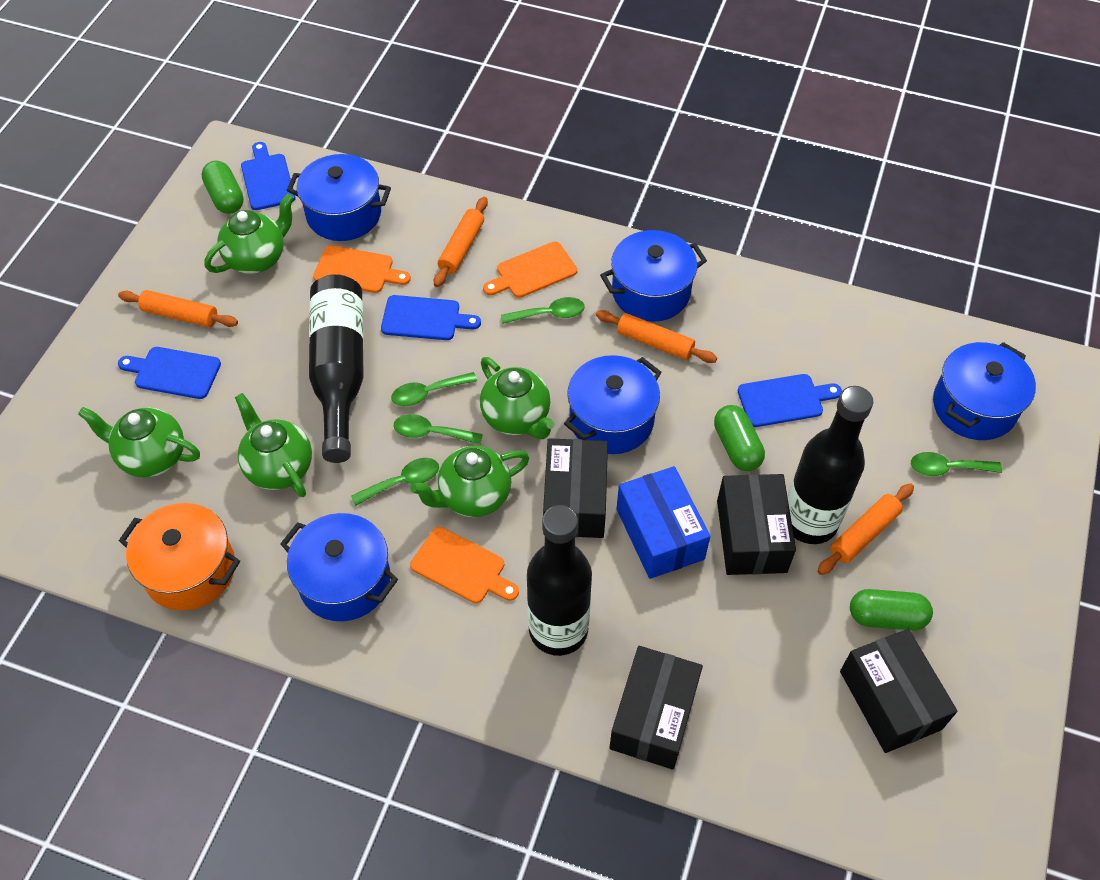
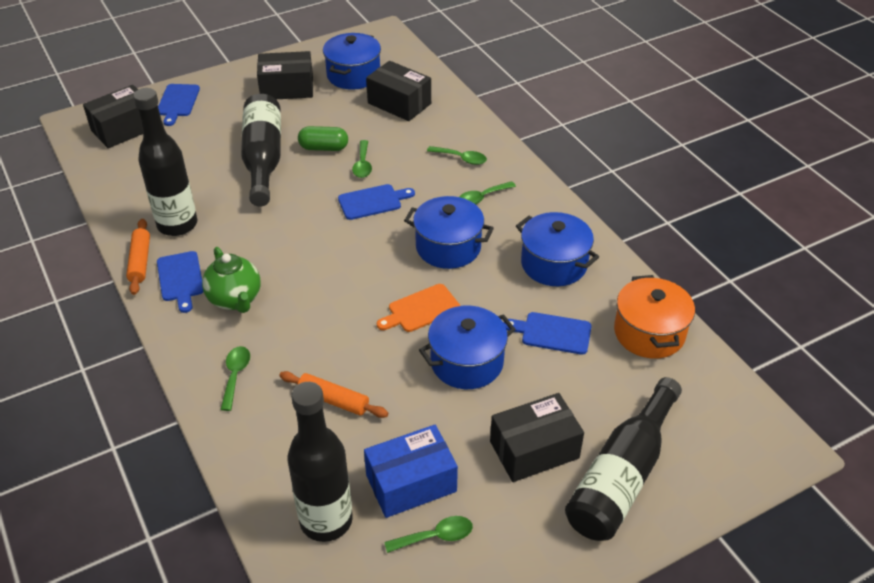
black bottle: [309,274,364,463] [527,505,592,656] [787,386,873,544] = 3 -> [133,88,197,236] [241,94,281,207] [288,382,353,542] [565,377,682,541] = 4
blue pot: [280,513,398,621] [287,154,391,241] [564,355,662,454] [600,230,707,322] [933,342,1036,440] = 5 -> [323,33,381,90] [404,196,494,269] [419,306,516,389] [516,212,599,286] = 4
green capsule: [201,161,244,214] [714,405,765,471] [850,589,933,630] = 3 -> [298,126,348,151] = 1
green teapot: [78,407,200,478] [204,193,294,274] [235,393,312,497] [410,446,529,517] [480,357,555,439] = 5 -> [202,247,261,313] = 1
orange cutting board: [313,245,411,293] [410,527,519,603] [483,242,577,298] = 3 -> [377,284,460,332] = 1
orange rolling pin: [118,290,238,327] [434,197,488,287] [596,310,717,363] [817,483,914,575] = 4 -> [126,219,150,295] [279,371,388,418] = 2

